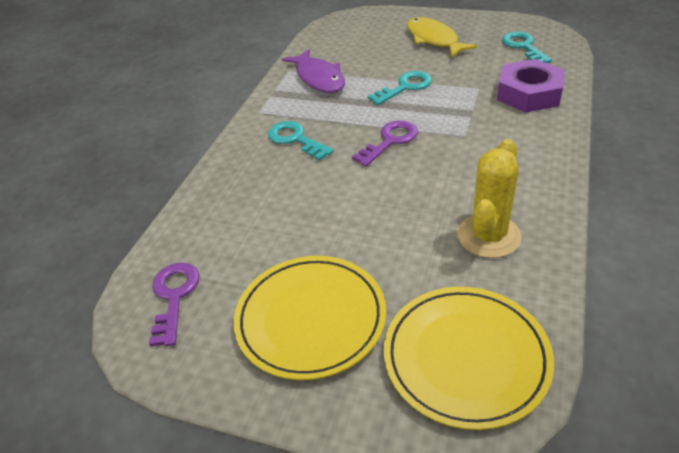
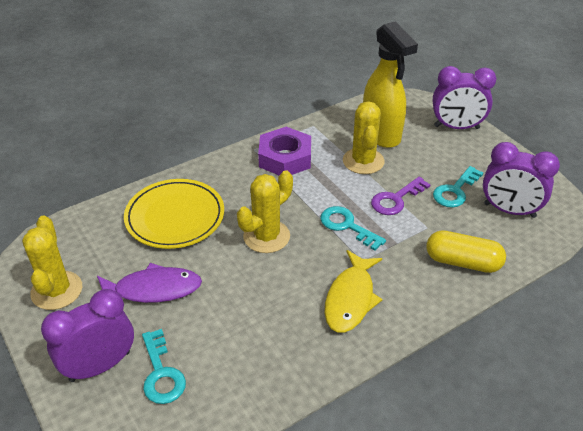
purple clock: none = 0 -> [41,289,134,382] [433,66,496,129] [483,142,560,218] = 3
purple key: [149,263,200,347] [352,121,418,167] = 2 -> [371,177,431,215] = 1
yellow cactus: [457,139,522,258] = 1 -> [22,216,82,310] [237,170,293,253] [343,101,384,174] = 3
yellow capsule: none = 0 -> [426,230,506,273] = 1
yellow plate: [234,256,386,380] [384,287,554,430] = 2 -> [124,179,224,249] = 1
yellow spray bottle: none = 0 -> [363,21,418,148] = 1

